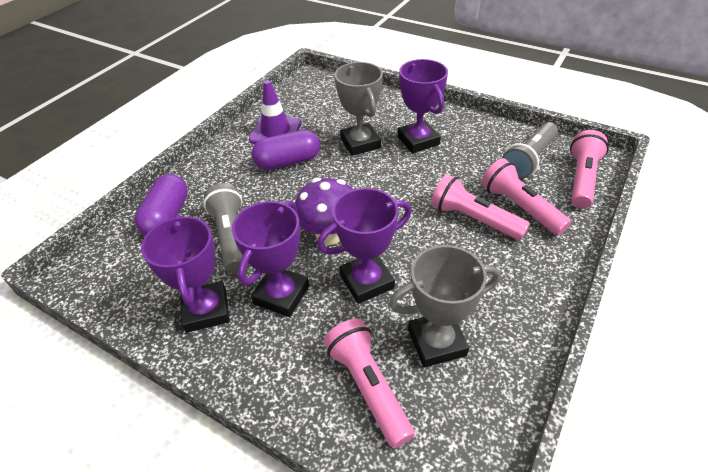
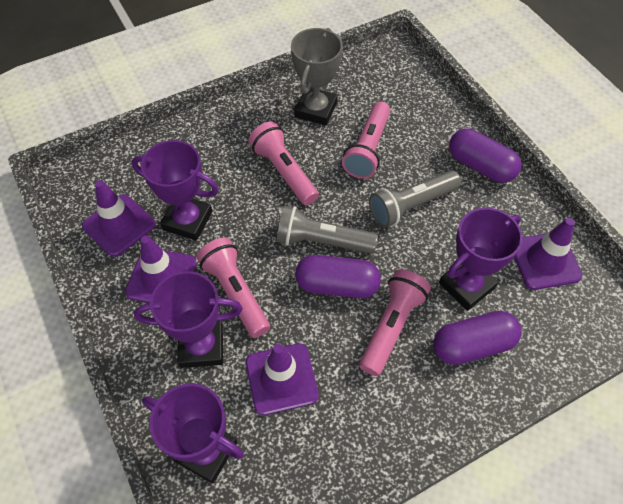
grey trophy: [335,62,383,156] [389,245,501,367] = 2 -> [291,28,343,126] = 1
purple capsule: [135,174,188,236] [252,130,320,170] = 2 -> [295,255,381,298] [433,311,522,365] [449,128,521,183] = 3
purple mushroom: [295,178,353,245] = 1 -> none = 0
purple traffic cone: [249,80,301,144] = 1 -> [82,180,156,257] [125,236,197,303] [246,343,319,415] [514,218,583,290] = 4

